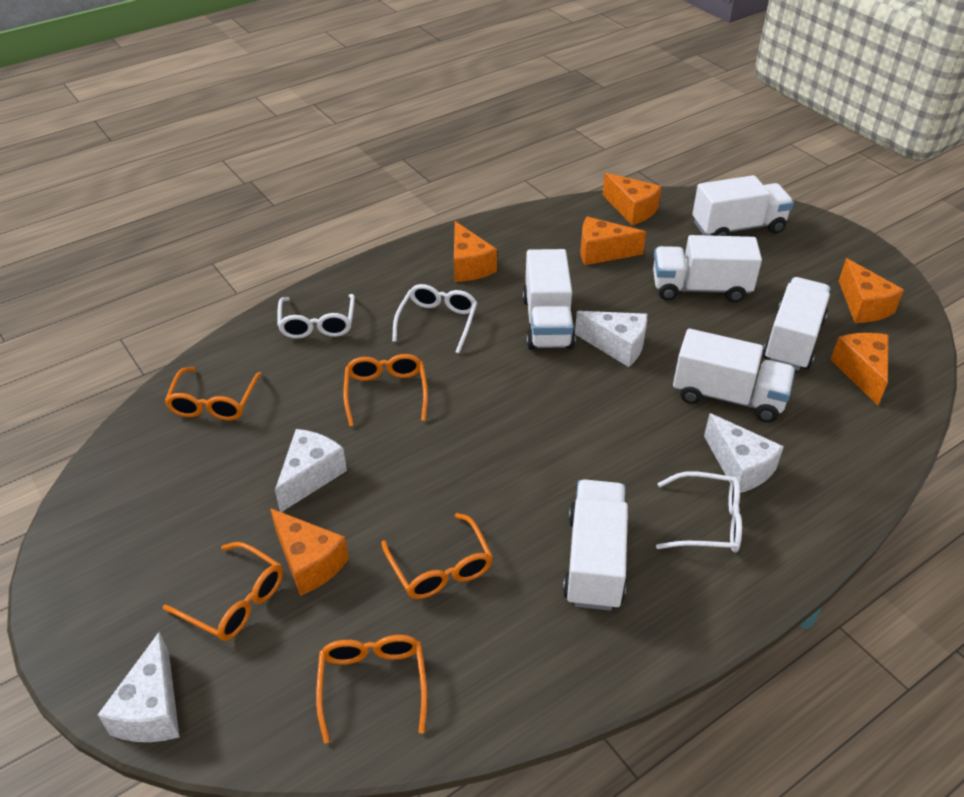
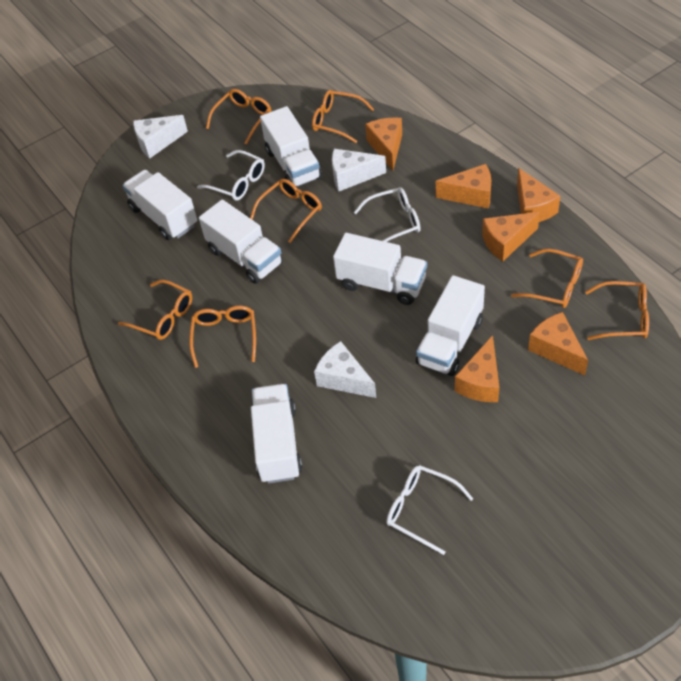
orange glasses: [163,542,283,641] [165,367,262,420] [316,635,427,743] [343,354,428,426] [381,513,493,599] = 5 -> [118,280,192,340] [189,306,256,368] [206,89,271,144] [250,179,322,243] [312,90,374,143] [511,249,583,308] [585,281,649,340] = 7
white cheese: [98,632,180,742] [275,429,347,512] [575,311,647,367] [704,413,784,493] = 4 -> [133,115,188,159] [314,341,376,398] [332,149,386,192] = 3

